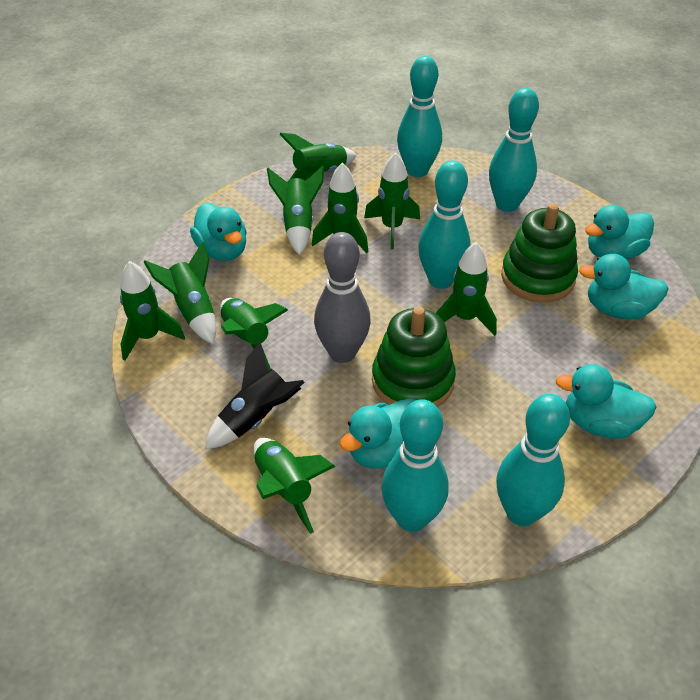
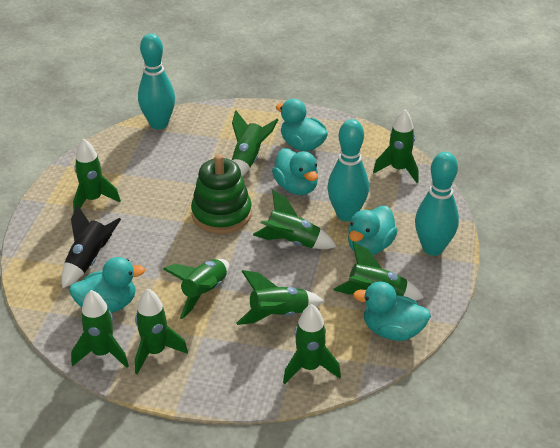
green rocket: [120,261,185,361] [144,242,216,344] [220,298,288,370] [253,438,336,534] [267,166,324,255] [279,133,357,181] [312,163,368,253] [364,152,420,249] [436,242,497,336] = 9 -> [71,290,129,368] [73,138,121,211] [135,289,188,374] [163,259,229,319] [232,110,278,177] [237,270,323,325] [253,190,337,249] [283,304,341,384] [333,242,424,301] [373,109,419,183] = 10
green stacking toy: [372,306,456,407] [501,203,578,303] = 2 -> [191,154,252,234] = 1
grey bowling pin: [314,232,371,363] = 1 -> none = 0
turquoise bowling pin: [382,399,449,532] [397,56,442,177] [418,160,471,289] [489,88,539,212] [496,394,570,526] = 5 -> [138,33,175,130] [327,119,369,221] [415,152,459,256] = 3

